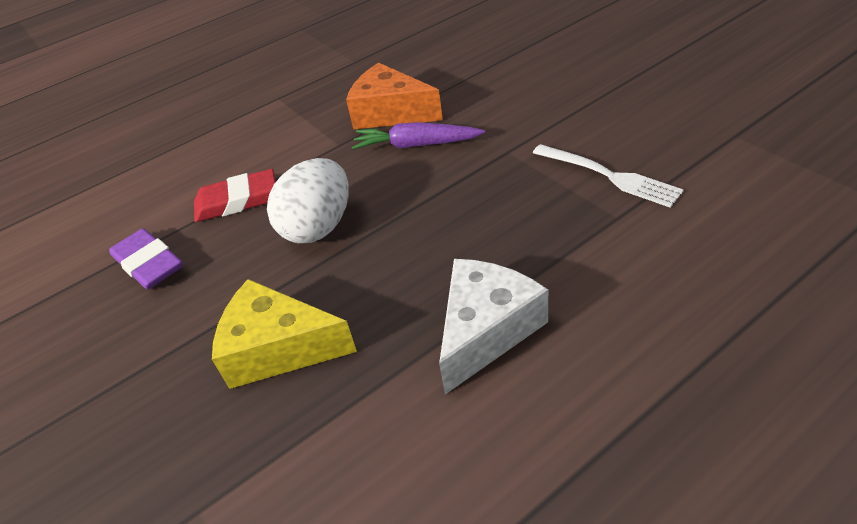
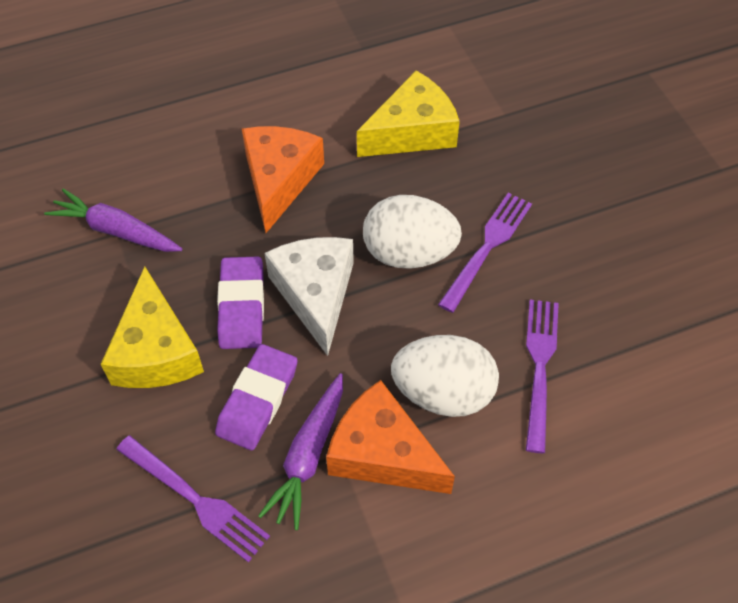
orange cheese: [346,63,443,130] = 1 -> [242,126,324,233] [326,380,455,494] = 2
purple carrot: [352,122,485,150] = 1 -> [44,189,182,252] [258,373,343,530] = 2
purple eraser: [109,228,182,289] = 1 -> [215,344,298,450] [217,256,264,349] = 2
purple fork: none = 0 -> [116,435,270,563] [438,193,532,313] [526,300,559,453] = 3
red eraser: [194,169,276,222] = 1 -> none = 0
white egg: [267,158,349,243] = 1 -> [363,195,462,269] [391,335,499,417] = 2
white fork: [533,144,684,208] = 1 -> none = 0
yellow cheese: [212,279,357,389] = 1 -> [101,266,204,388] [357,70,460,157] = 2

